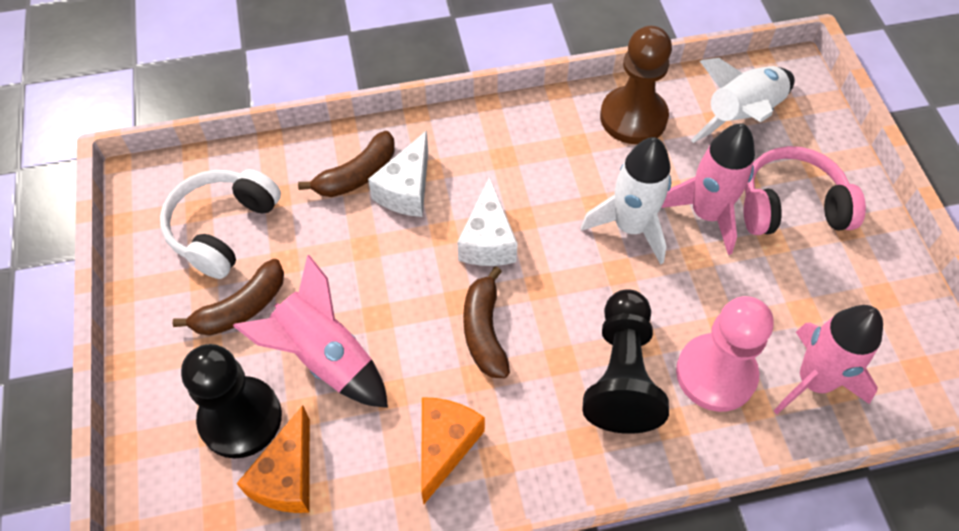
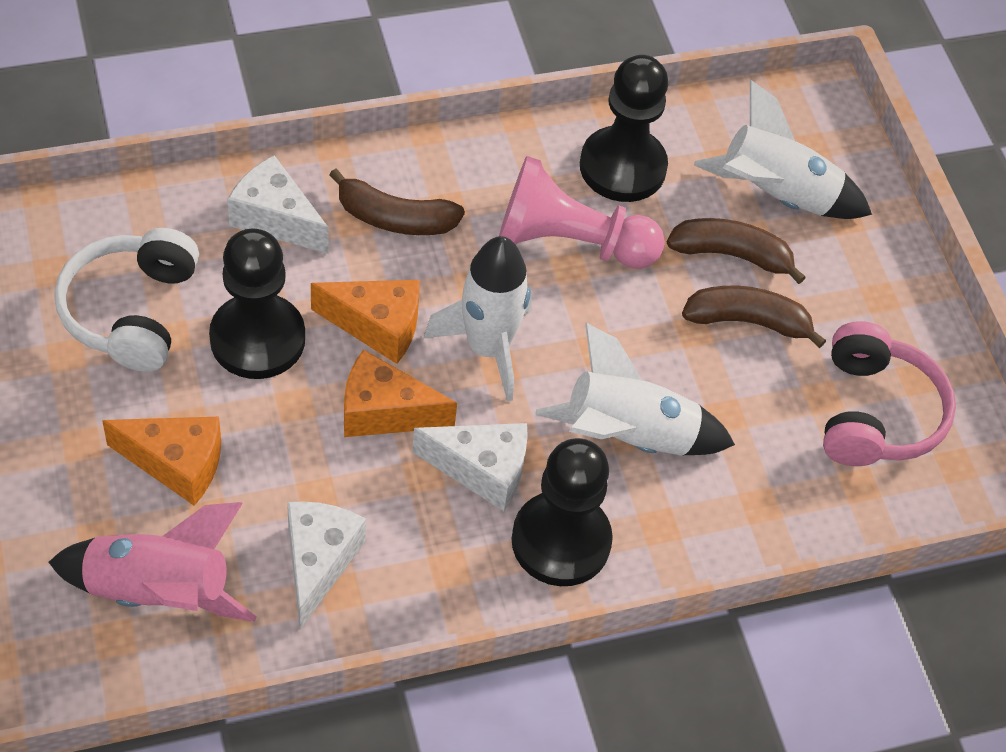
black pawn: [181,344,282,459] [582,289,669,434] = 2 -> [209,229,305,379] [511,438,613,586] [580,55,668,202] = 3
brown pawn: [600,26,672,144] = 1 -> none = 0
orange cheese: [236,405,310,513] [421,397,485,504] = 2 -> [102,417,221,506] [311,280,419,364] [344,349,457,437] = 3
pink rocket: [233,255,388,408] [661,123,755,255] [774,305,883,414] = 3 -> [49,502,257,622] = 1
white cheese: [368,131,428,217] [458,176,518,266] = 2 -> [227,155,328,254] [287,501,366,629] [412,423,528,511] = 3
white rocket: [581,137,671,265] [691,58,795,143] = 2 -> [424,236,532,402] [535,323,735,456] [694,80,872,219] = 3

